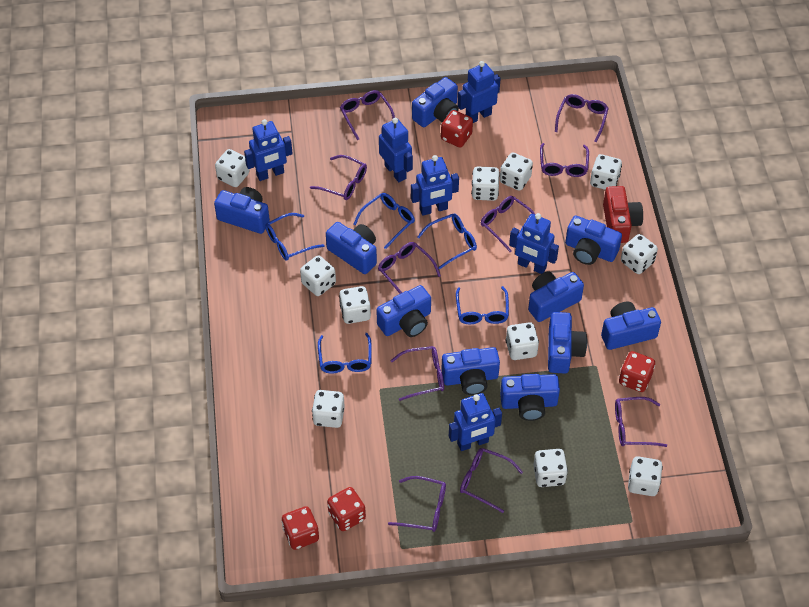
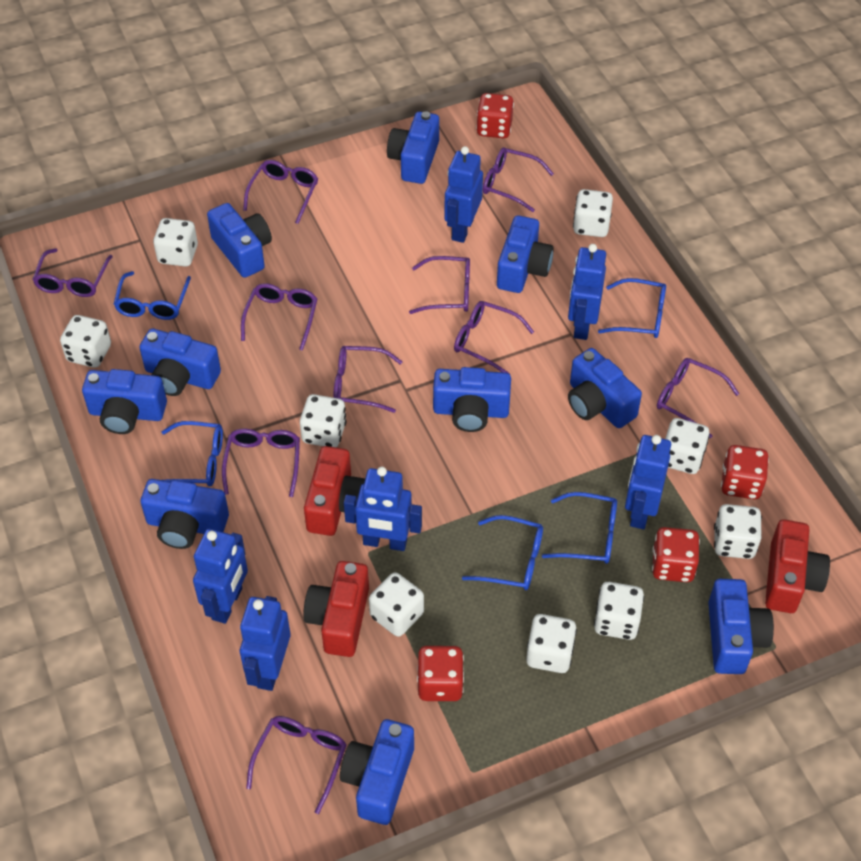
red camera: [603,186,643,243] = 1 -> [303,561,369,657] [304,446,365,536] [765,519,830,613] = 3
white dice: [215,149,249,187] [300,256,336,296] [312,390,345,428] [339,286,371,324] [471,167,500,201] [500,152,533,191] [506,322,539,360] [533,449,568,487] [590,154,622,190] [621,234,658,274] [628,456,663,496] = 11 -> [60,315,111,368] [153,218,198,267] [300,394,346,447] [369,573,424,637] [526,614,577,673] [573,189,613,237] [594,582,644,640] [665,418,710,474] [714,504,762,559] = 9

